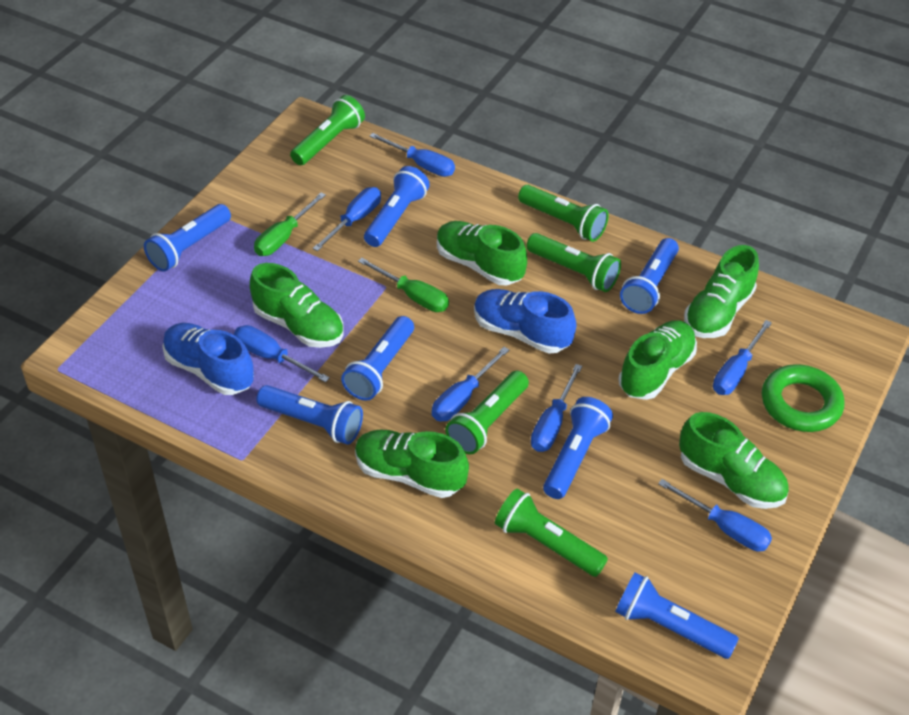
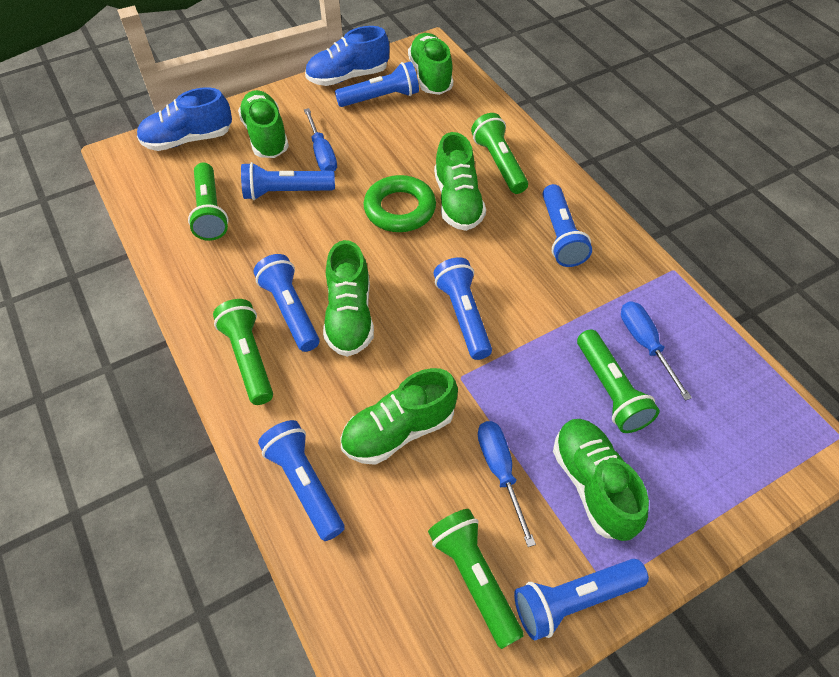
blue screwdriver: [234,325,330,382] [313,187,381,251] [370,133,455,177] [432,347,509,421] [531,364,582,452] [658,479,772,552] [713,320,772,395] = 7 -> [304,108,337,172] [478,421,536,547] [621,301,692,401] = 3
green screwdriver: [254,192,326,256] [358,258,449,312] = 2 -> none = 0

